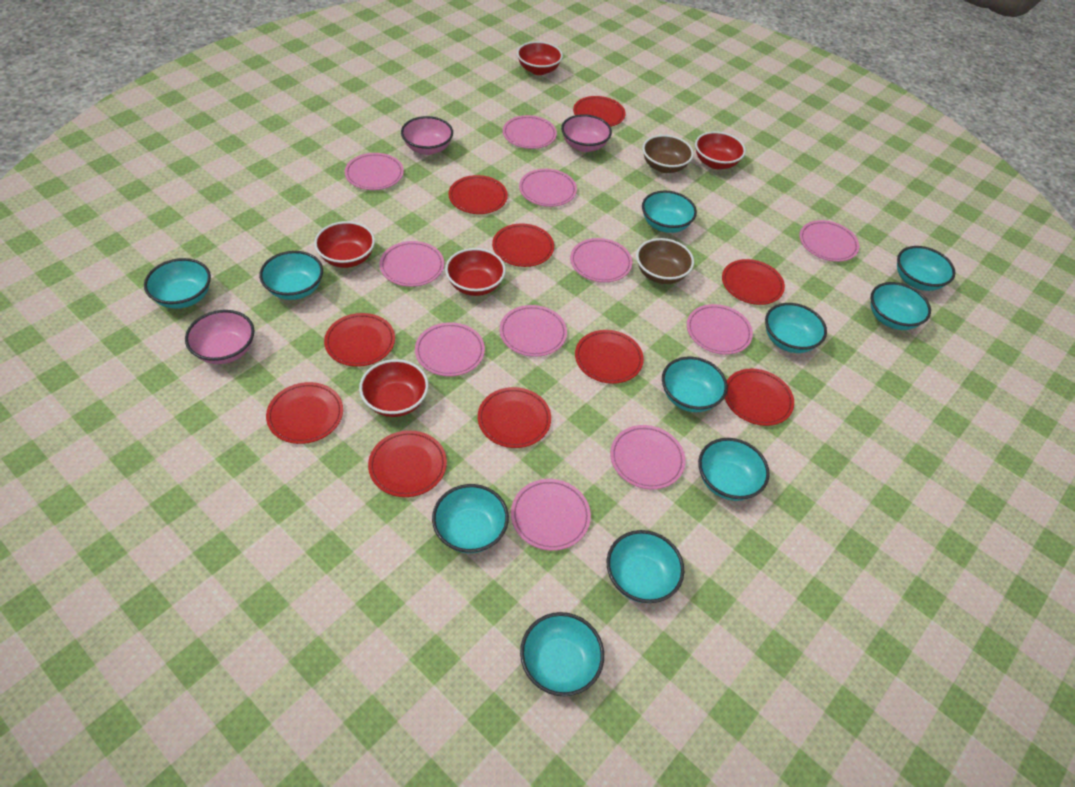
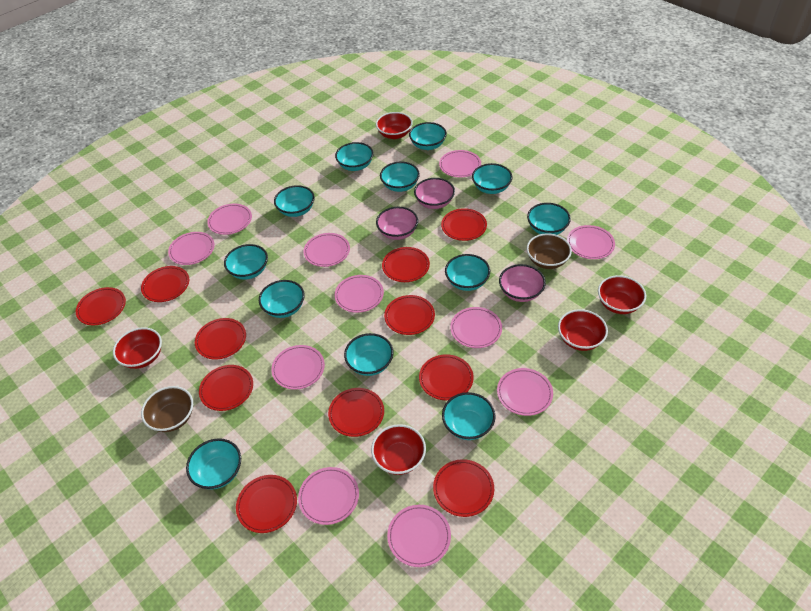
red plate: [266,382,343,444] [324,313,395,367] [368,430,447,497] [449,175,508,214] [478,387,551,448] [492,223,554,267] [573,96,625,127] [575,330,644,384] [722,259,785,305] [725,369,794,426] = 10 -> [76,287,126,325] [141,266,189,302] [195,318,246,359] [199,365,253,411] [236,475,297,533] [328,388,384,437] [382,247,430,282] [384,295,435,335] [419,354,474,400] [433,459,494,517] [441,208,487,241] = 11
turquoise bowl: [144,258,211,309] [259,251,323,300] [432,484,509,553] [520,612,604,696] [607,530,684,603] [642,191,697,233] [662,357,728,412] [698,438,770,501] [765,303,827,353] [871,282,931,330] [897,246,955,291] = 11 -> [186,438,241,490] [224,244,268,280] [259,280,305,318] [274,185,315,217] [335,142,374,171] [344,333,394,376] [380,162,420,192] [409,122,447,150] [442,392,496,440] [445,254,490,291] [472,163,512,194] [527,203,571,235] = 12

